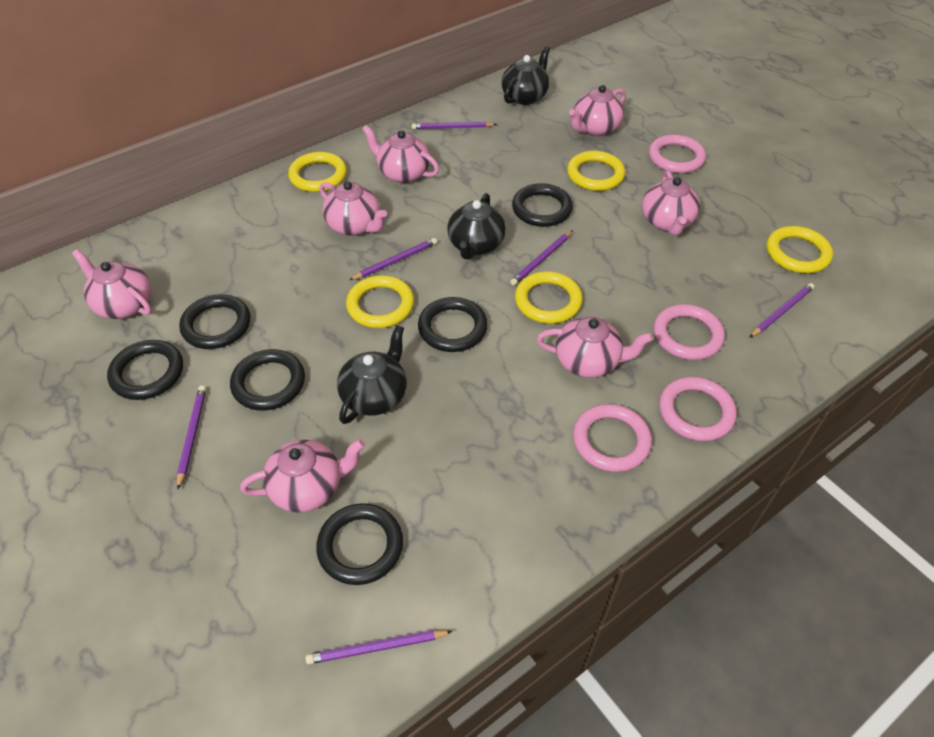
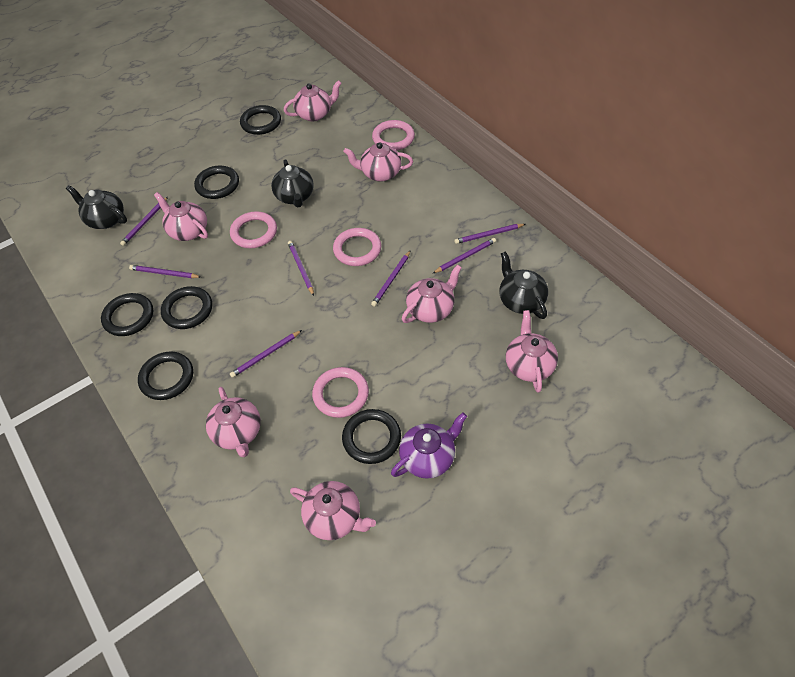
purple pencil: [177,386,206,489] [306,630,453,664] [350,238,437,280] [412,122,497,129] [510,230,573,286] [749,283,814,338] = 6 -> [120,197,168,246] [129,265,201,278] [230,330,302,378] [288,241,314,296] [371,250,411,307] [432,238,496,274] [454,224,525,244] = 7
purple teapot: none = 0 -> [391,412,467,479] = 1
yellow ring: [288,152,347,192] [346,275,414,328] [515,271,583,324] [567,151,625,191] [766,226,833,273] = 5 -> none = 0

